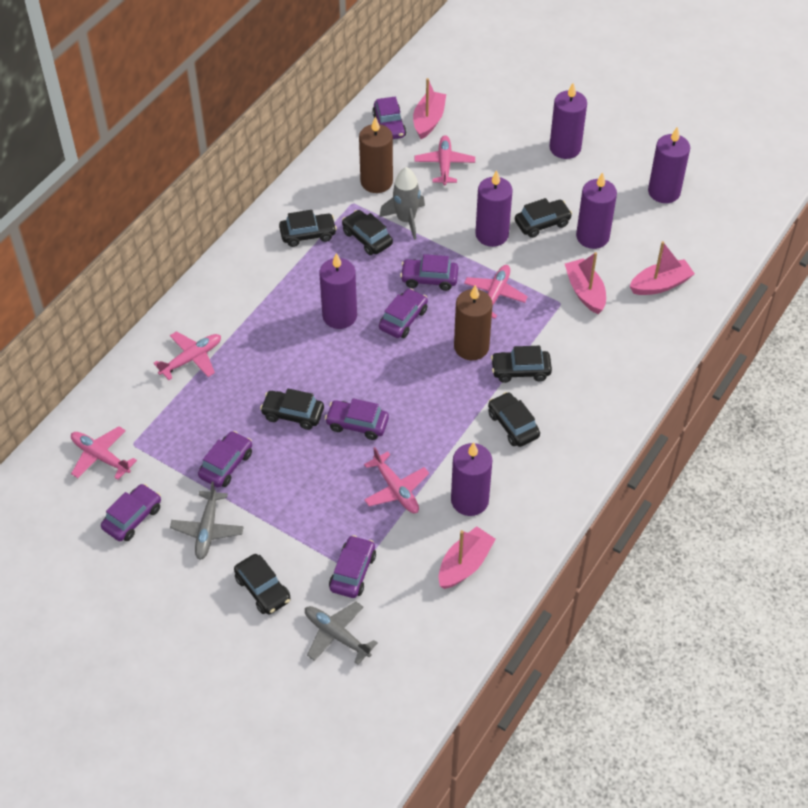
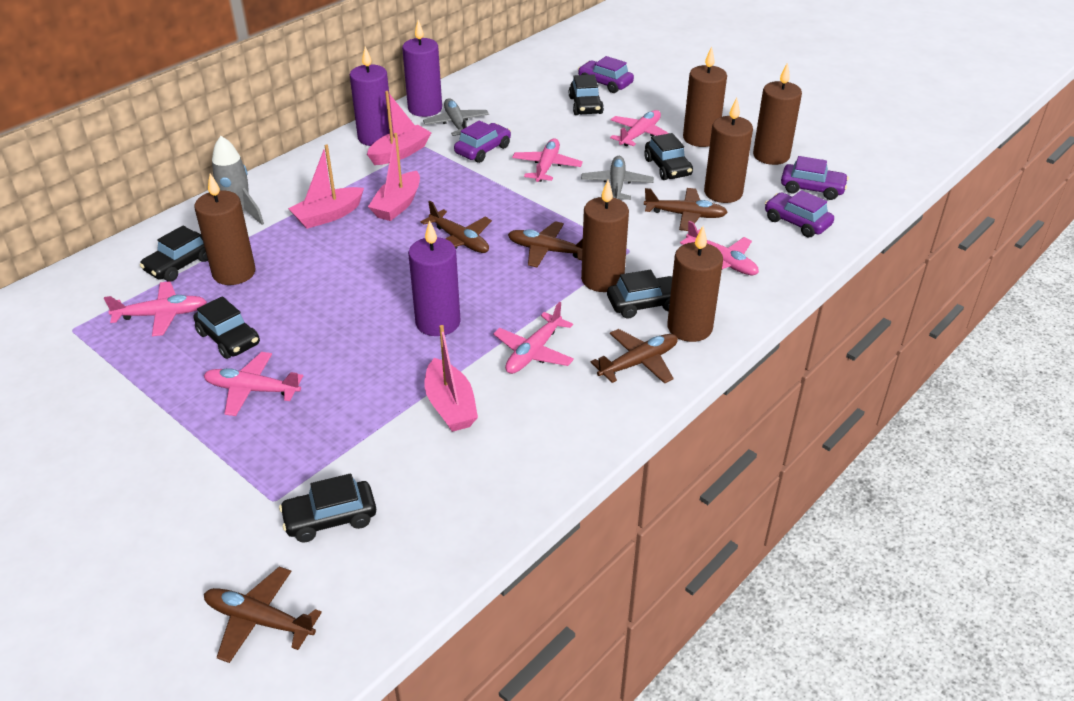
black car: [234,554,291,614] [260,388,324,430] [279,210,337,247] [342,210,393,255] [488,392,540,447] [491,346,552,383] [515,198,572,238] = 7 -> [140,226,208,282] [194,296,260,359] [279,474,376,542] [569,75,604,115] [607,270,672,318] [644,133,693,180] = 6
brown candle: [359,117,393,193] [454,285,493,360] = 2 -> [194,173,256,285] [581,180,629,292] [667,226,723,342] [683,47,727,147] [704,98,753,203] [753,62,802,165] = 6
brown plane: none = 0 -> [204,567,322,663] [421,201,492,253] [508,221,583,267] [591,329,678,384] [644,188,728,231] = 5
pink plane: [71,426,137,480] [153,331,221,380] [364,447,429,513] [414,135,475,186] [464,265,528,319] = 5 -> [104,281,207,336] [203,352,303,416] [493,302,574,374] [512,138,583,182] [610,110,669,146] [680,221,759,275] = 6
purple candle: [319,253,357,329] [451,442,492,516] [475,170,513,247] [549,83,587,159] [576,172,617,249] [648,127,690,203] = 6 -> [350,46,393,146] [402,20,442,117] [408,220,461,336] = 3
purple car: [101,484,161,541] [198,431,252,488] [325,398,389,440] [329,535,376,598] [372,97,406,139] [379,288,428,338] [400,254,458,291] = 7 -> [454,120,511,163] [578,56,634,93] [765,190,834,238] [781,156,849,200] = 4

